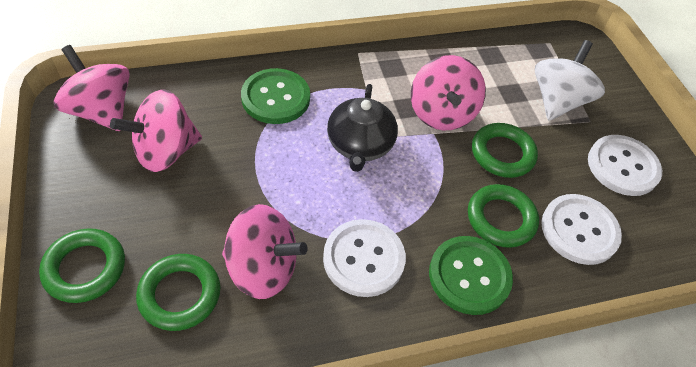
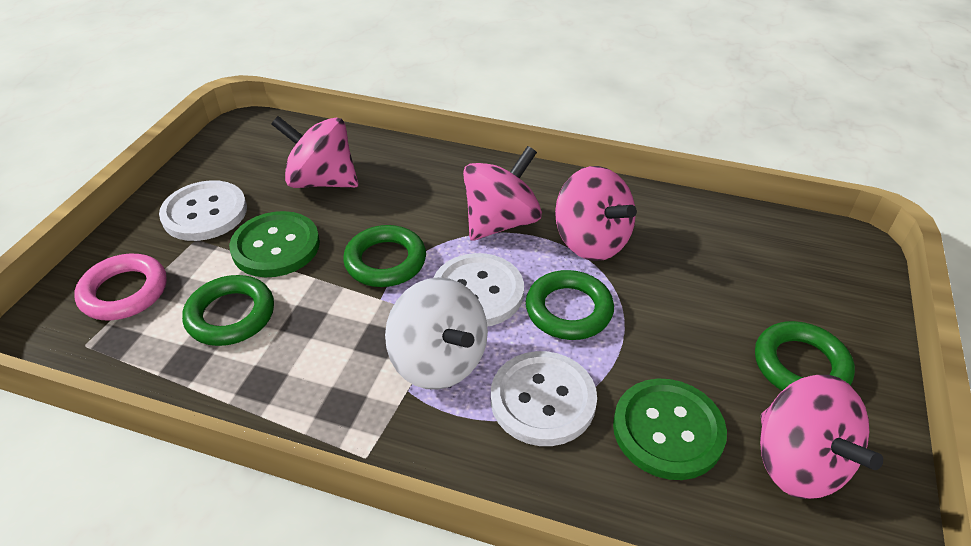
black teapot: [327,84,398,172] = 1 -> none = 0
pink ring: none = 0 -> [74,254,167,320] = 1

